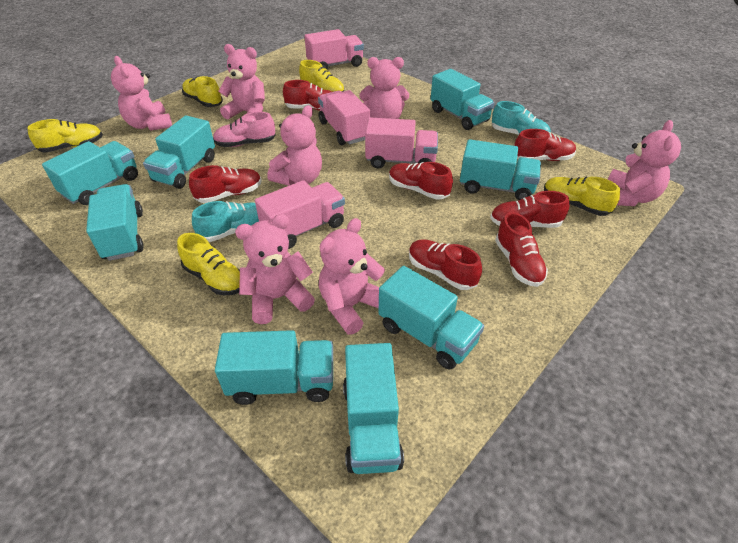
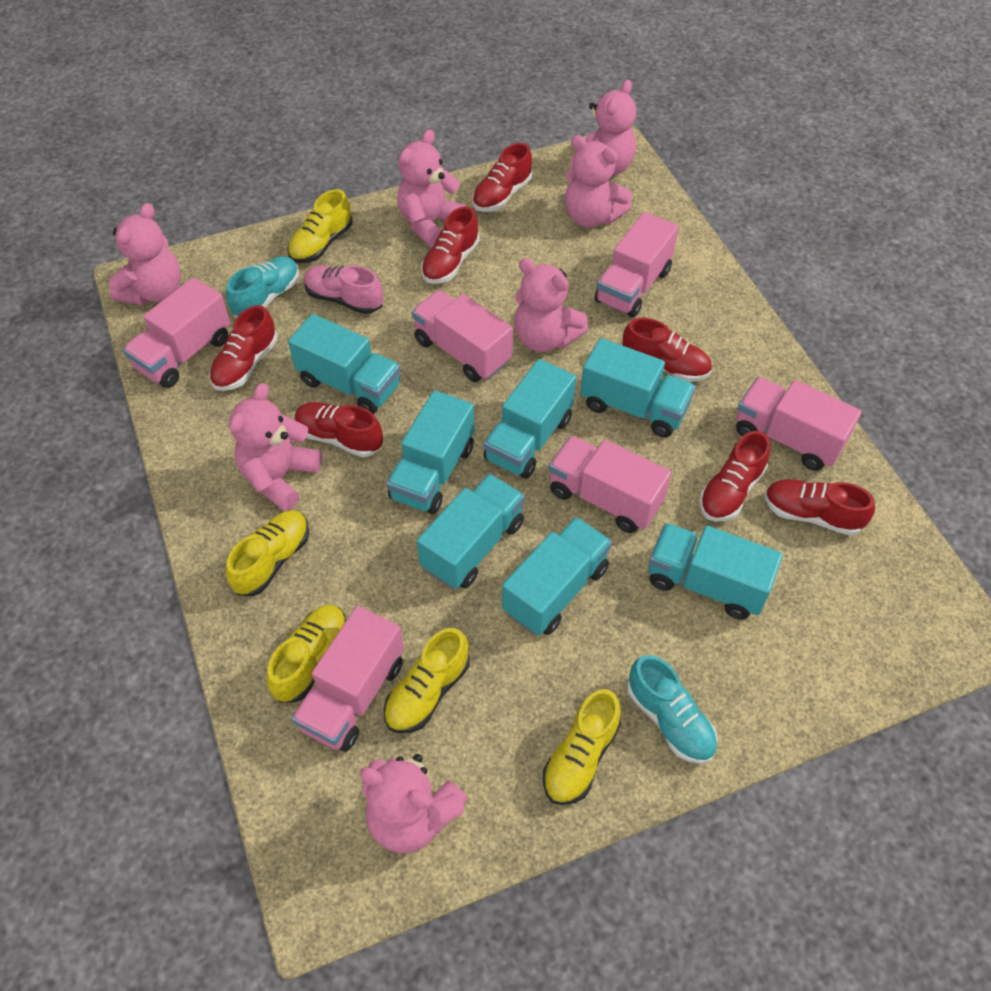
pink truck: [255,180,345,249] [305,29,364,69] [318,90,370,145] [365,118,438,168] = 4 -> [123,277,231,388] [292,606,404,752] [412,290,513,382] [549,436,671,533] [594,212,679,318] [736,377,862,471] = 6
turquoise truck: [42,141,138,205] [86,184,144,261] [143,115,215,189] [215,330,333,405] [343,343,404,474] [378,266,484,370] [431,69,494,130] [460,139,541,201] = 8 -> [288,314,400,414] [386,390,474,514] [417,474,525,589] [483,359,576,479] [502,517,612,635] [580,338,696,438] [649,523,783,620] = 7

